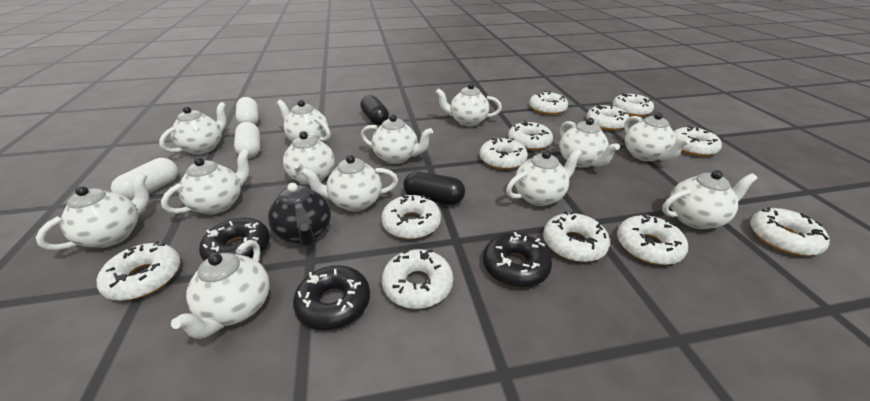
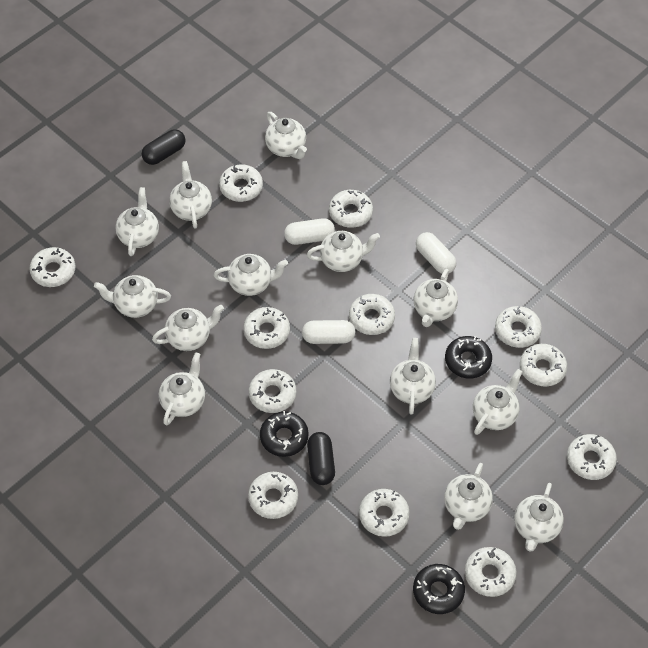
black teapot: [268,181,331,246] = 1 -> none = 0

